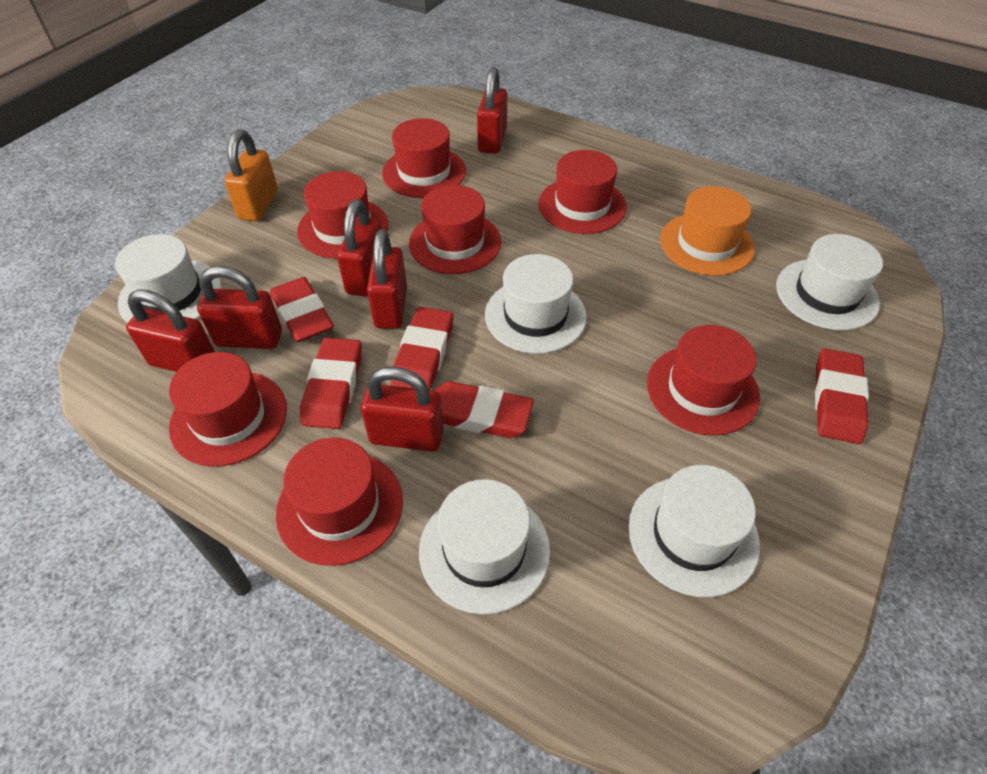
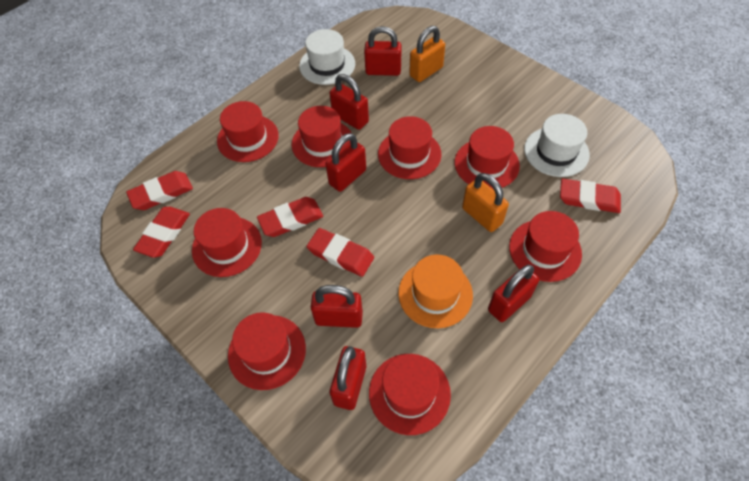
orange padlock: [224,129,278,221] = 1 -> [409,26,445,82] [462,173,509,232] = 2
red hat: [169,352,287,467] [276,438,403,566] [297,171,389,259] [382,118,466,198] [409,185,501,274] [538,150,627,234] [647,325,760,436] = 7 -> [192,208,262,277] [217,101,279,162] [228,312,306,390] [291,106,351,167] [369,354,451,435] [378,116,441,179] [455,126,520,190] [509,211,582,282] = 8
white hat: [115,234,221,323] [419,479,550,615] [485,254,587,354] [628,465,760,597] [776,234,883,330] = 5 -> [299,29,355,85] [524,114,590,177] = 2

